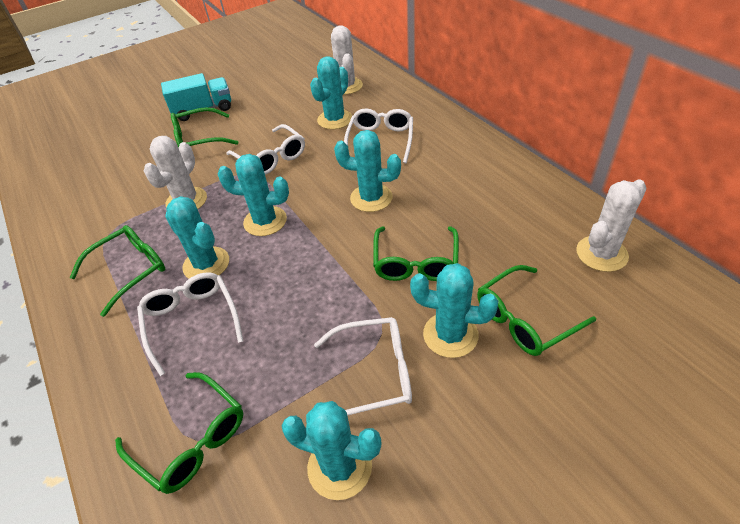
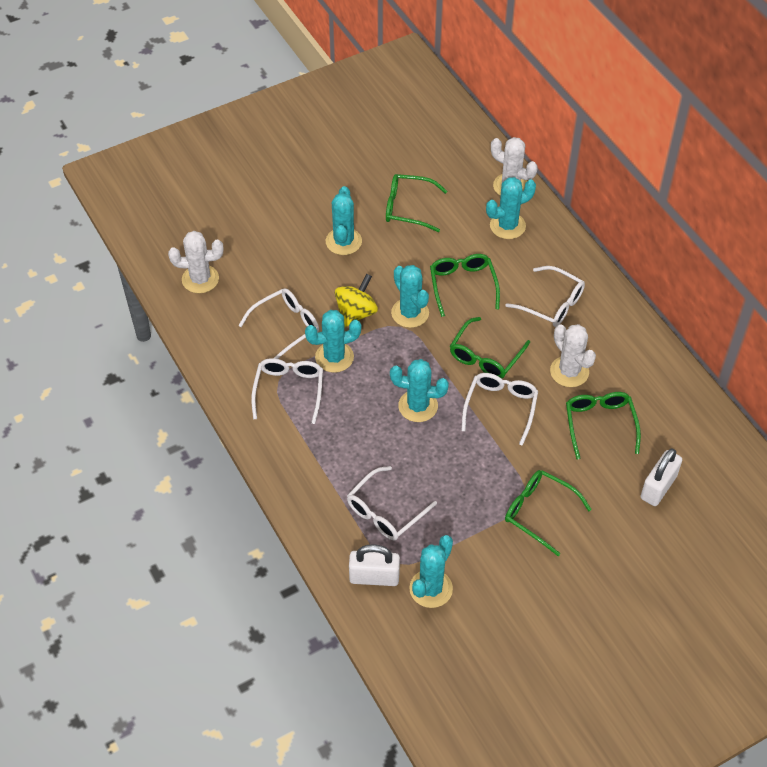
turquoise truck: [161,73,231,121] = 1 -> none = 0
white glasses: [137,272,243,376] [227,124,305,175] [314,317,412,416] [344,109,413,163] = 4 -> [238,288,319,359] [251,358,323,424] [347,466,437,541] [461,373,538,446] [506,266,585,327] = 5
white padlock: none = 0 -> [349,544,400,586] [641,448,682,506] = 2
yellow spinning top: none = 0 -> [335,274,378,328] = 1

